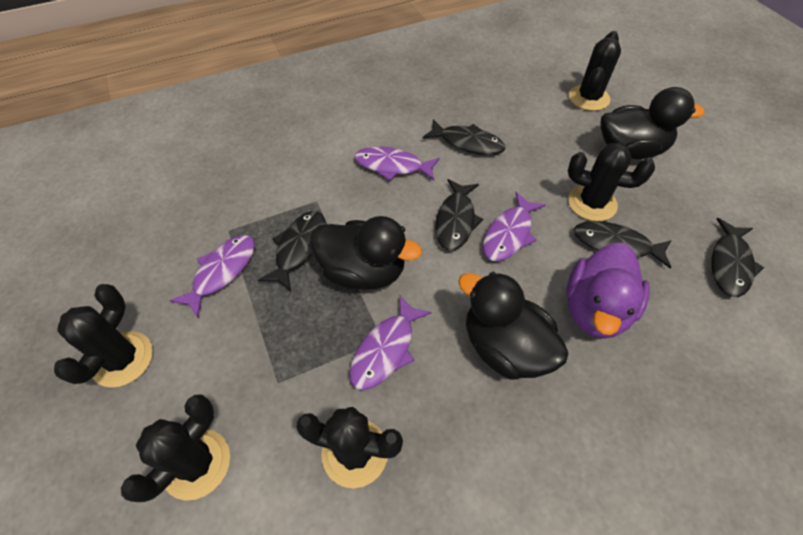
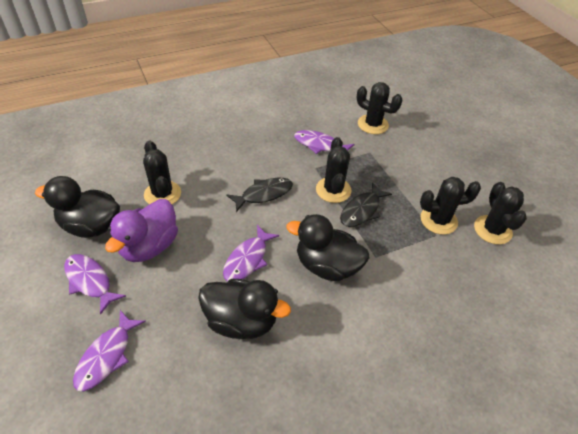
black fish: [258,211,325,291] [422,119,505,155] [435,179,483,251] [574,221,672,269] [711,218,764,297] = 5 -> [227,178,293,212] [340,182,392,227] = 2

